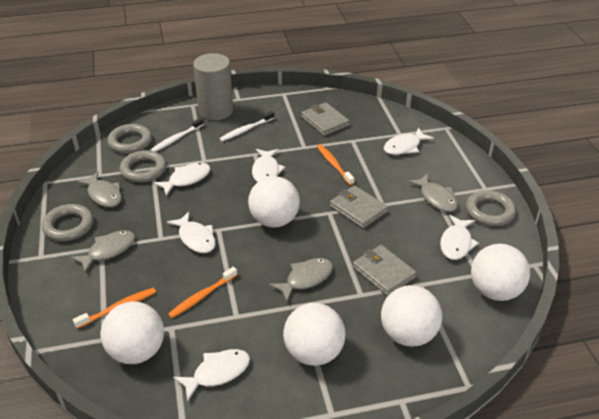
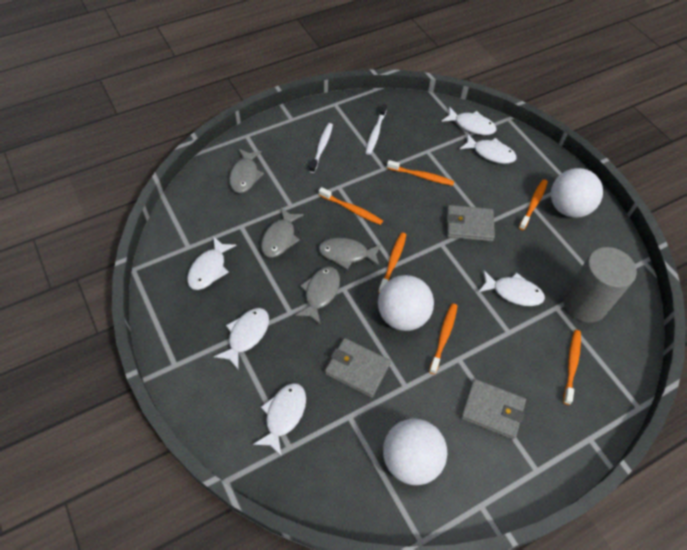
grey ring: [42,204,93,241] [107,124,152,154] [120,150,166,183] [466,190,516,226] = 4 -> none = 0
orange toothbrush: [73,288,156,329] [168,267,237,318] [317,144,354,185] = 3 -> [319,187,383,225] [378,232,406,293] [387,160,454,186] [429,303,457,374] [519,179,548,230] [563,330,581,405] = 6
white ball: [100,301,164,364] [248,176,300,228] [283,303,345,366] [381,285,442,347] [471,244,530,301] = 5 -> [378,275,434,331] [383,419,447,485] [551,168,603,218] = 3

